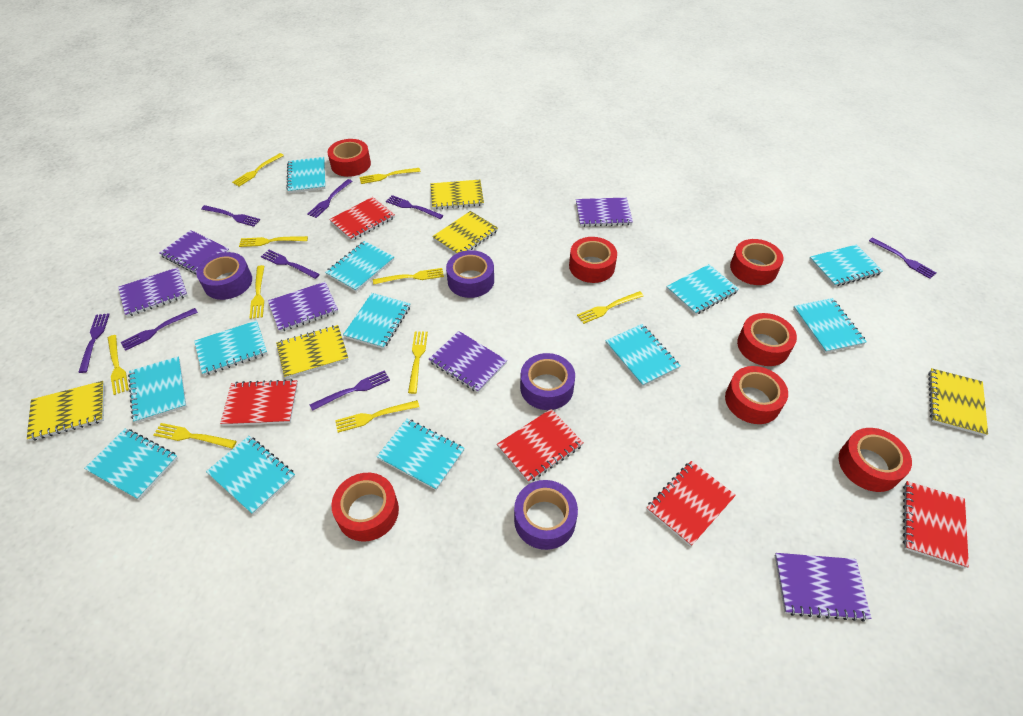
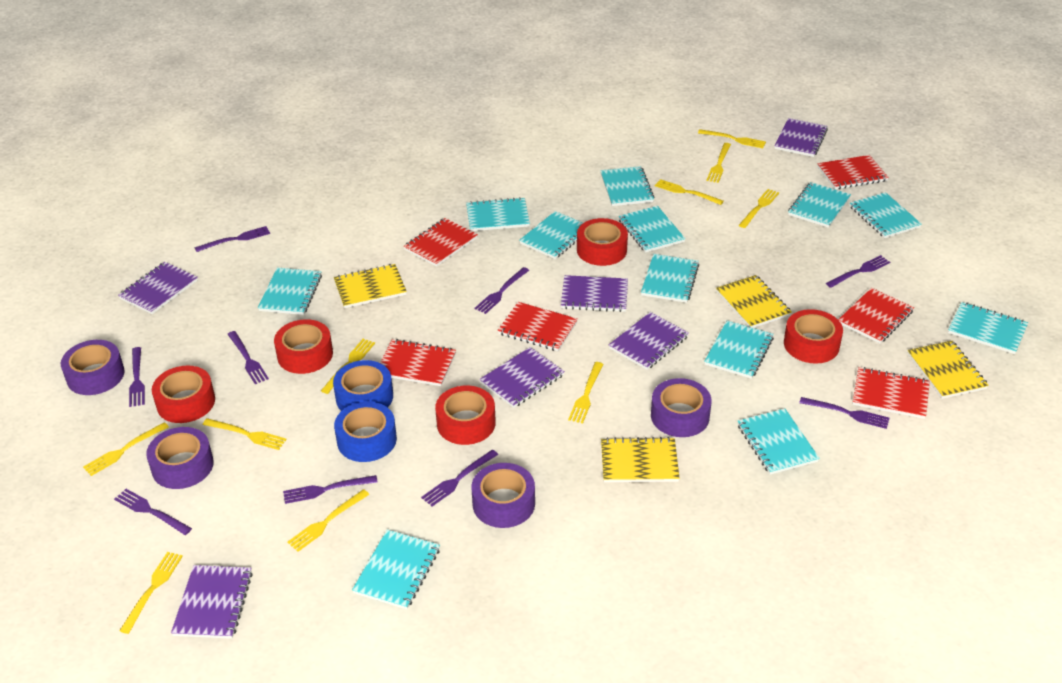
blue tape: none = 0 -> [333,360,393,411] [334,402,397,462] = 2
purple fork: [78,313,110,373] [121,308,198,351] [201,205,260,227] [261,250,320,279] [307,179,353,218] [310,370,390,411] [386,195,444,219] [869,237,936,279] = 8 -> [114,489,192,535] [129,347,145,407] [195,226,270,252] [227,331,269,384] [283,475,378,504] [421,450,498,506] [475,267,529,314] [799,397,889,429] [826,255,890,288] = 9
red notebook: [220,379,298,426] [329,197,395,241] [497,409,584,483] [647,461,736,547] [903,481,969,568] = 5 -> [380,339,456,386] [404,218,478,267] [497,302,578,351] [818,155,889,189] [838,288,914,343] [853,367,930,419] = 6
red tape: [327,139,371,177] [331,473,399,541] [569,237,617,283] [725,366,788,424] [730,239,784,285] [737,313,797,366] [839,428,912,492] = 7 -> [152,366,215,423] [274,319,333,374] [435,386,496,445] [577,218,628,266] [784,309,843,363] = 5
yellow notebook: [27,381,105,441] [276,325,349,379] [430,180,484,209] [432,211,498,254] [928,368,988,436] = 5 -> [334,264,407,308] [601,437,680,482] [716,275,792,328] [907,341,989,399] = 4

